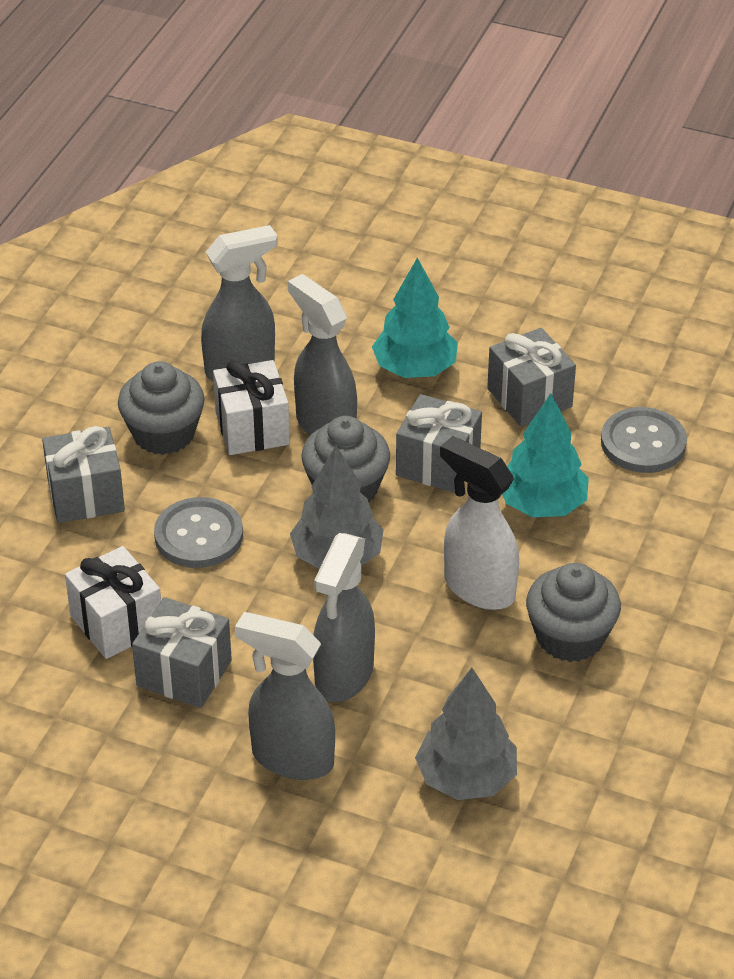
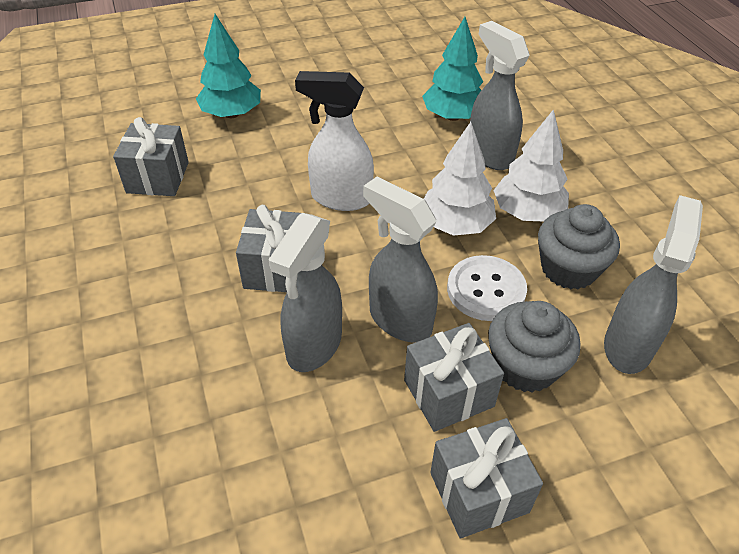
grey button: [154,497,243,568] [601,407,687,473] = 2 -> none = 0
grey cupcake: [118,361,205,455] [301,416,390,502] [526,563,621,662] = 3 -> [488,301,581,393] [538,204,620,289] = 2
grey tree: [290,446,384,569] [415,668,517,800] = 2 -> none = 0
white button: none = 0 -> [447,255,527,321] = 1
white gift: [65,546,161,659] [213,360,290,455] = 2 -> none = 0
white tree: none = 0 -> [424,122,496,236] [493,109,569,221] = 2

